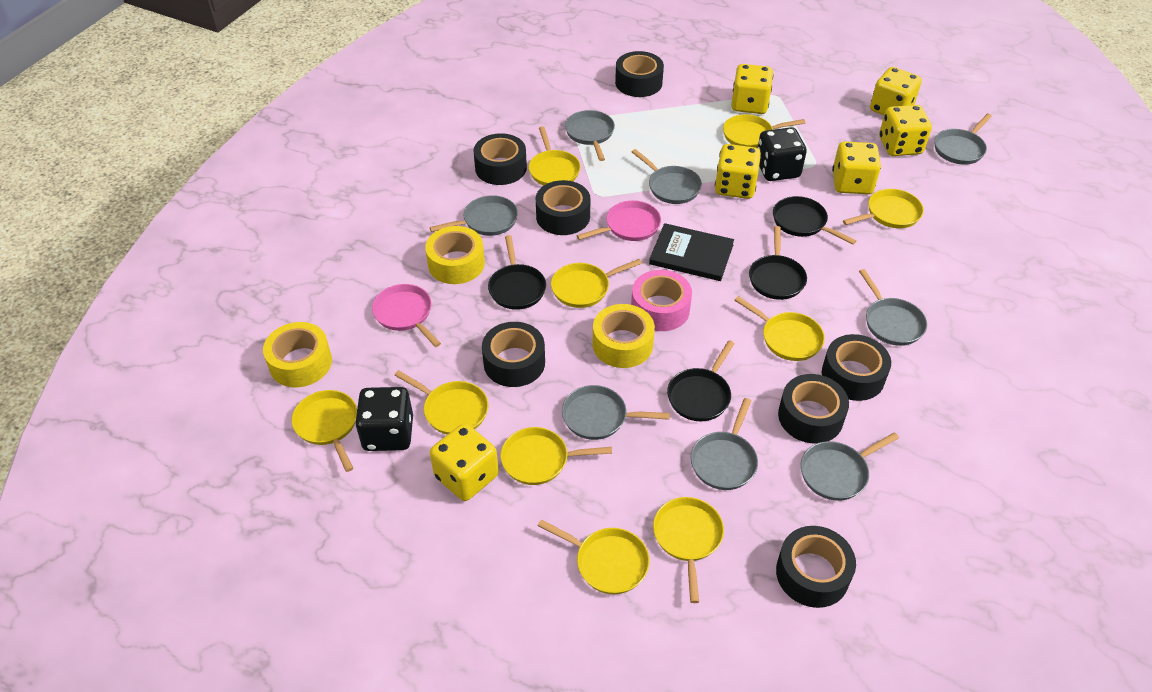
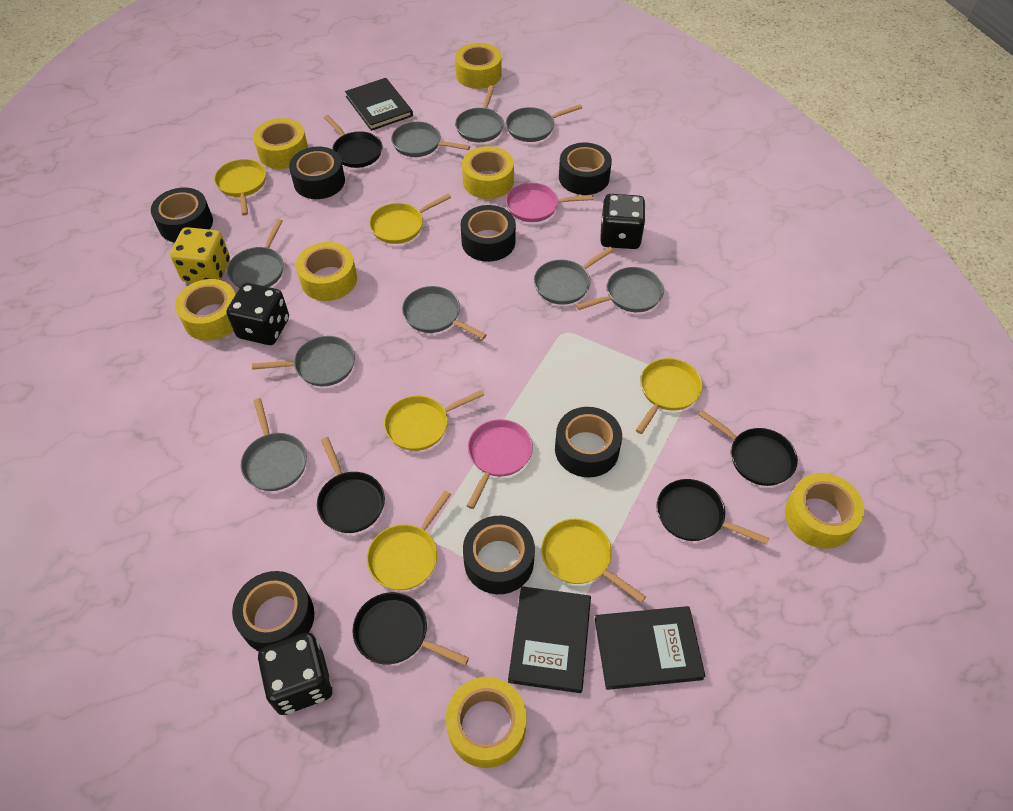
black book: [649,223,734,281] = 1 -> [345,78,413,131] [508,586,591,693] [595,606,706,690] = 3
black dice: [355,387,413,451] [758,127,807,181] = 2 -> [226,283,289,345] [258,633,332,715] [600,194,645,249] = 3
black pan: [488,235,546,310] [667,340,735,421] [749,226,807,300] [773,196,856,245] = 4 -> [317,437,385,533] [324,115,382,168] [352,592,469,666] [657,479,770,545] [699,410,798,486] = 5
grey pan: [429,195,518,236] [562,385,670,440] [565,110,615,161] [632,149,702,204] [691,398,758,490] [801,432,899,501] [859,269,927,346] [934,114,992,165] = 8 -> [227,219,284,288] [240,398,307,491] [252,336,355,386] [391,122,470,157] [402,286,487,339] [455,85,504,142] [506,104,582,142] [534,247,614,305] [576,267,664,312] = 9
pink tape: [631,270,692,331] = 1 -> none = 0
yellow dice: [430,423,499,501] [715,144,761,199] [731,64,773,114] [832,141,881,194] [870,67,922,115] [879,105,932,156] = 6 -> [170,227,230,283] = 1
yellow pan: [292,390,357,472] [394,370,488,435] [500,427,612,485] [529,126,581,186] [538,519,649,594] [551,259,642,308] [653,497,724,603] [723,114,805,148] [734,296,825,361] [843,189,924,228] = 10 -> [214,159,266,216] [367,491,451,590] [369,194,451,244] [384,390,484,451] [541,519,646,603] [635,358,702,434] = 6
yellow tape: [263,322,332,387] [425,226,485,284] [593,304,655,368] = 3 -> [175,279,236,341] [253,118,308,169] [296,242,357,301] [446,677,526,768] [455,43,502,89] [462,146,514,199] [785,473,864,549] = 7

